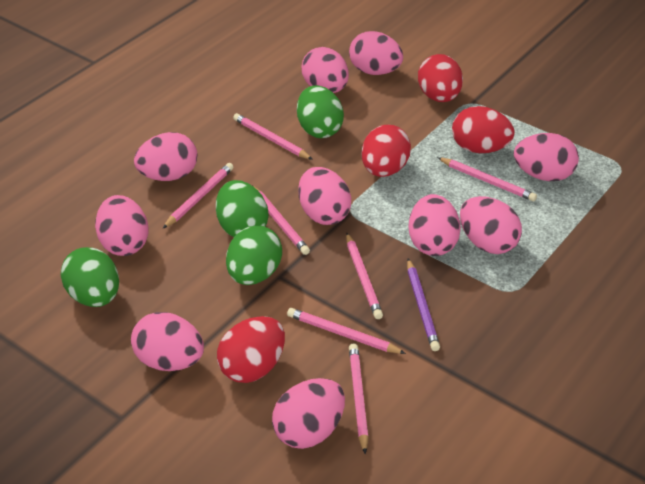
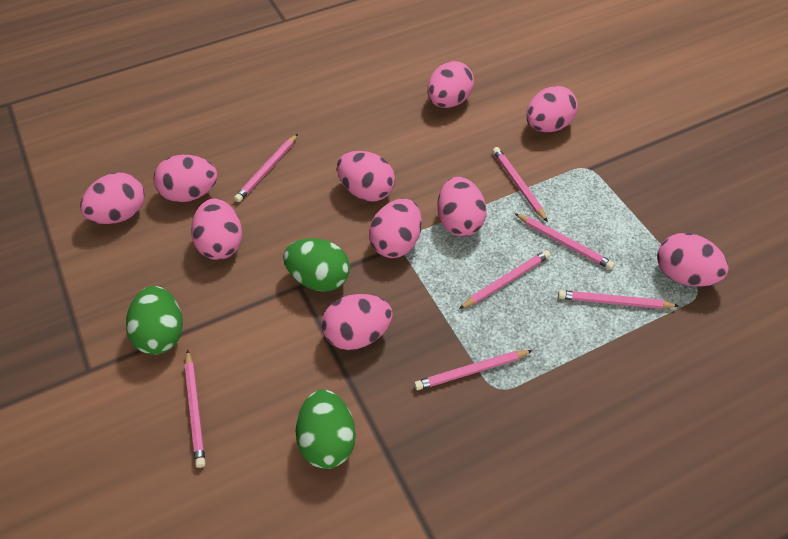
green egg: [61,247,119,307] [216,180,268,237] [226,225,282,285] [297,85,344,138] = 4 -> [126,286,183,355] [283,238,350,292] [296,389,356,469] = 3
purple pencil: [407,259,440,351] = 1 -> none = 0
red egg: [217,316,285,383] [362,125,411,177] [418,54,463,102] [452,106,514,153] = 4 -> none = 0

